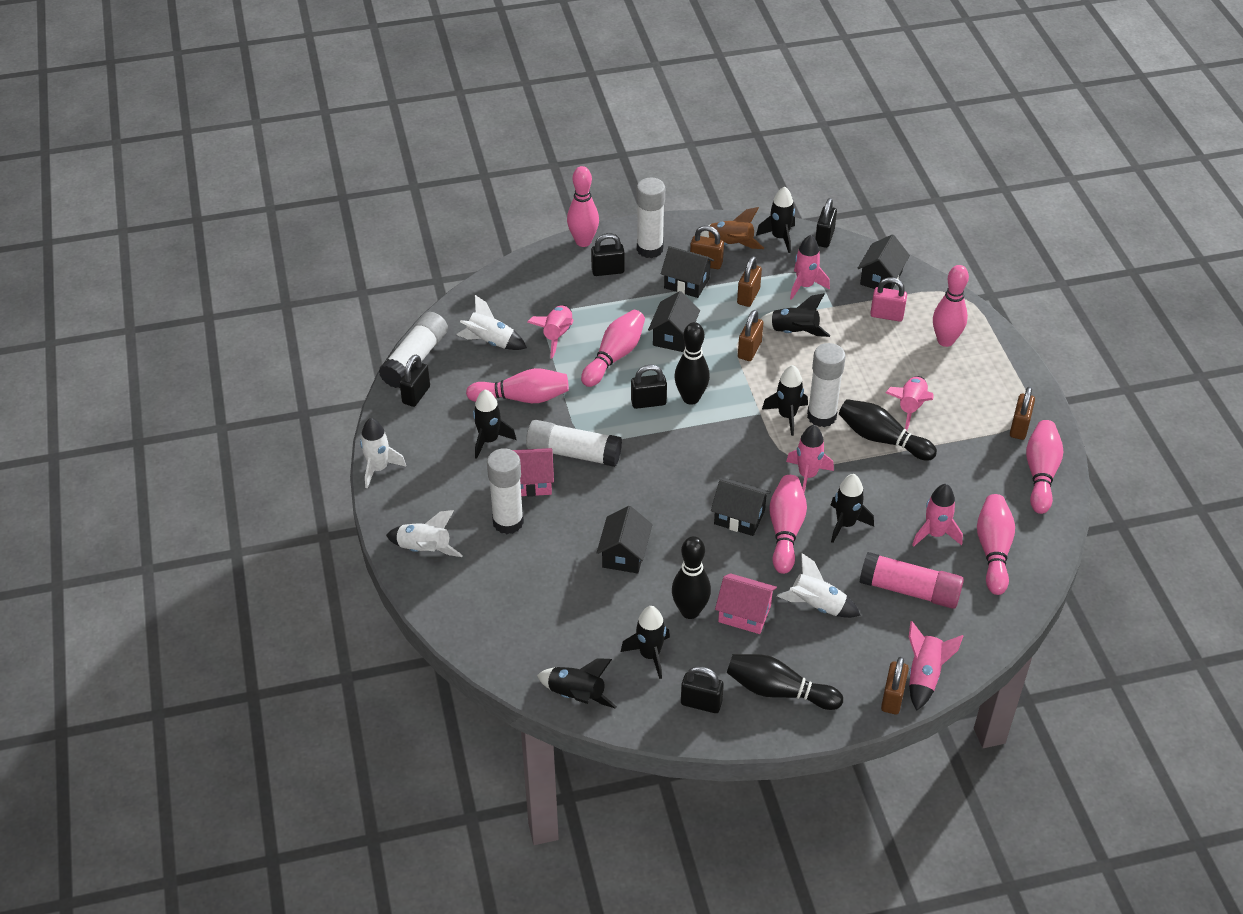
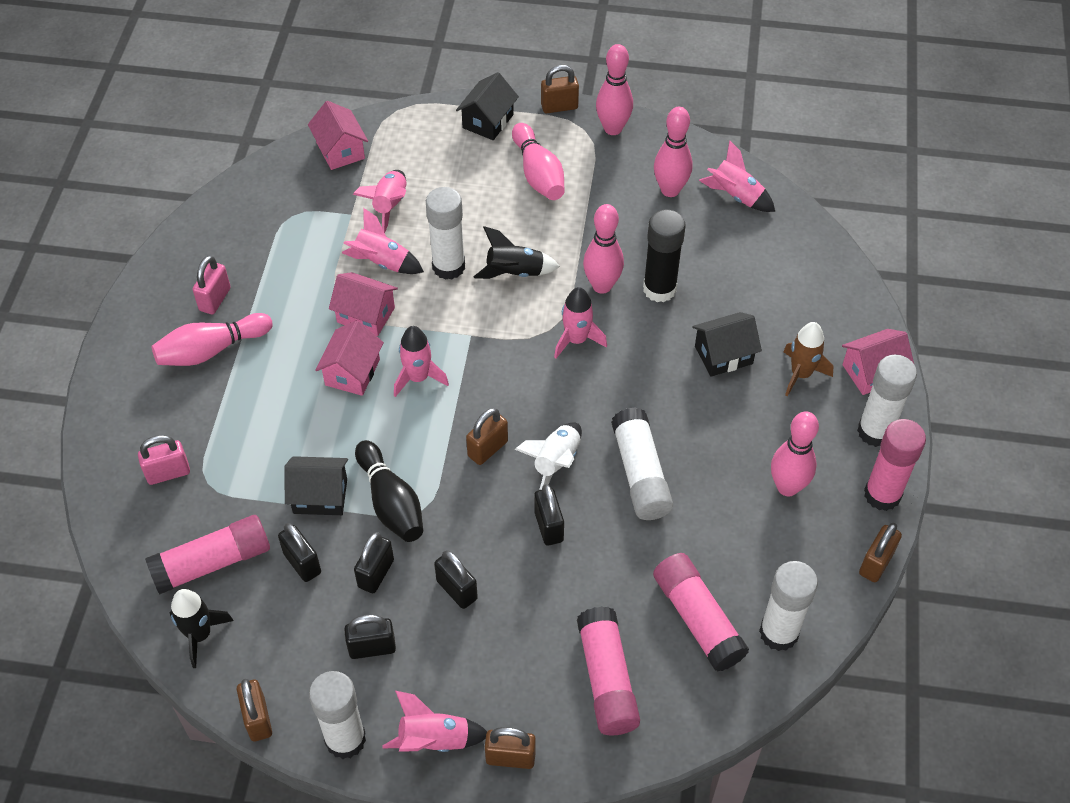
black bowling pin: [672,536,711,619] [675,322,710,405] [727,654,843,710] [839,399,937,461] = 4 -> [355,440,423,542] = 1
black glue stick: none = 0 -> [643,210,685,302] = 1
black house: [597,506,653,574] [648,291,700,352] [661,246,714,298] [711,478,771,536] [857,234,910,289] = 5 -> [284,456,348,515] [456,72,519,140] [692,312,762,377] = 3
black rocket: [473,389,516,459] [537,658,617,709] [621,606,670,679] [756,186,795,253] [761,293,830,337] [762,365,808,436] [831,474,874,543] = 7 -> [170,589,234,668] [473,226,560,279] = 2
pink bowling pin: [466,368,569,403] [567,166,599,247] [581,310,645,387] [770,475,807,574] [933,265,969,347] [977,494,1015,595] [1026,420,1063,514] = 7 -> [151,313,272,366] [512,123,565,200] [583,204,624,294] [596,44,633,135] [654,107,693,197] [771,411,819,496] = 6
pink glue stick: [859,552,964,609] = 1 -> [145,515,270,595] [577,606,640,735] [653,553,749,672] [864,419,926,511] = 4
pink house: [513,448,554,497] [715,573,777,634] = 2 -> [308,101,368,170] [315,320,384,396] [329,272,398,336] [842,329,914,395] = 4
pink padlock: [870,277,907,322] = 1 -> [138,435,190,485] [193,255,231,314] = 2
white rocket: [360,418,406,488] [386,510,463,557] [456,295,527,350] [777,553,861,618] = 4 -> [515,422,582,490] = 1

